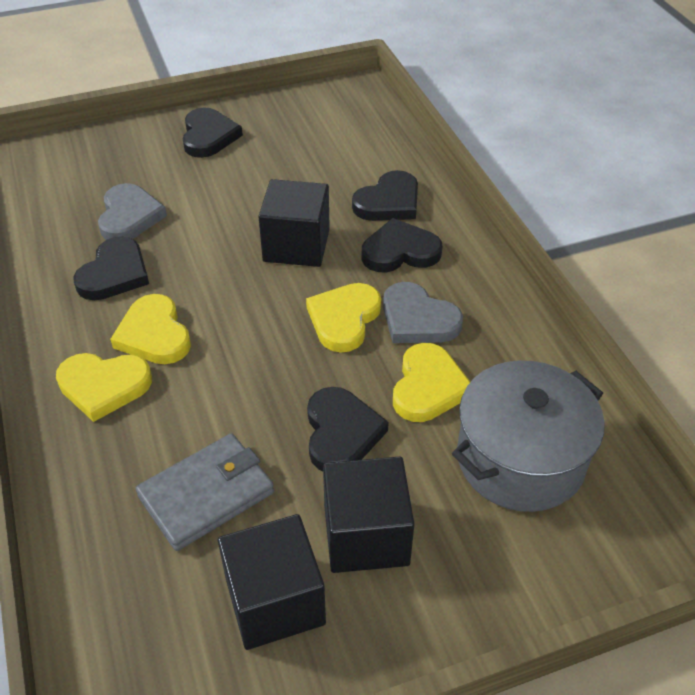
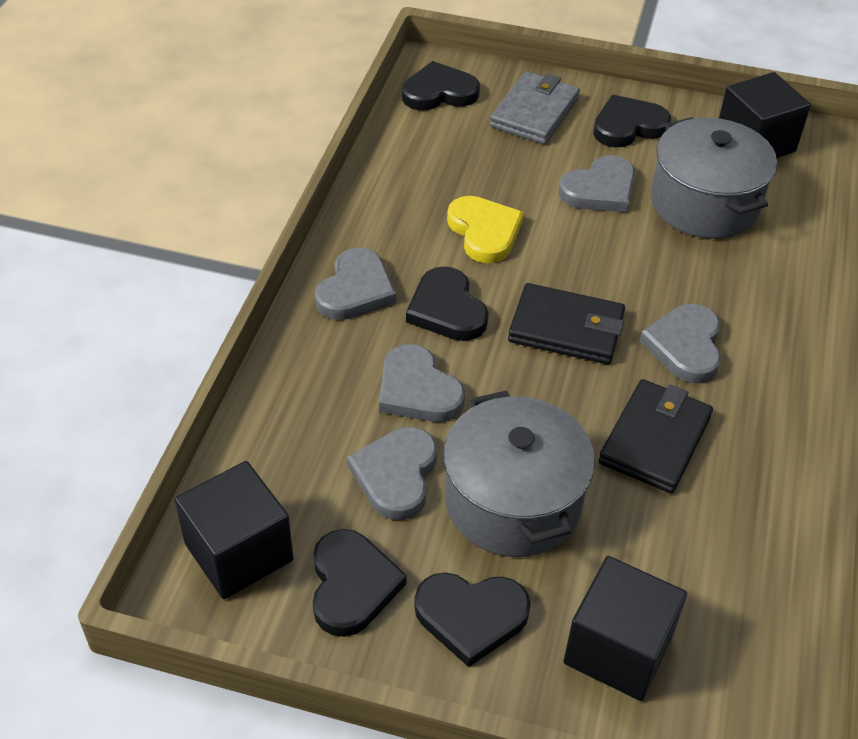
black wallet: none = 0 -> [508,283,625,364] [598,379,713,494] = 2
grey heart: [98,183,167,240] [383,282,463,343] = 2 -> [315,248,396,320] [347,427,437,520] [379,344,465,422] [559,155,635,212] [640,304,721,383] = 5
grey pot: [452,360,605,512] = 1 -> [444,391,595,557] [651,117,777,239] = 2
yellow heart: [56,353,152,422] [110,294,191,364] [306,283,381,352] [393,343,470,422] = 4 -> [447,196,524,264] = 1

